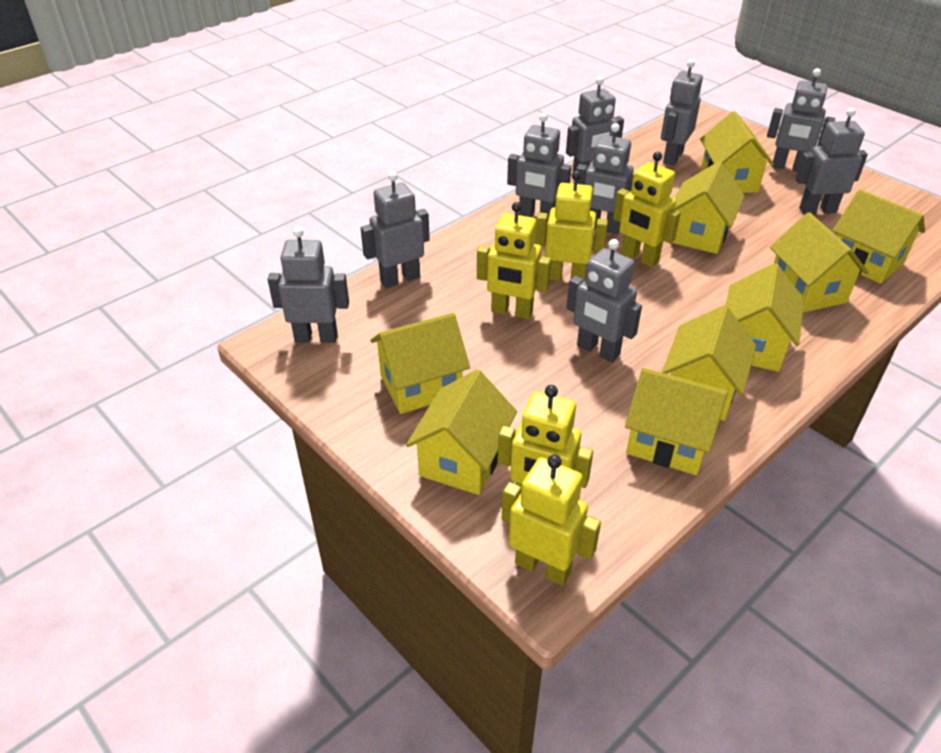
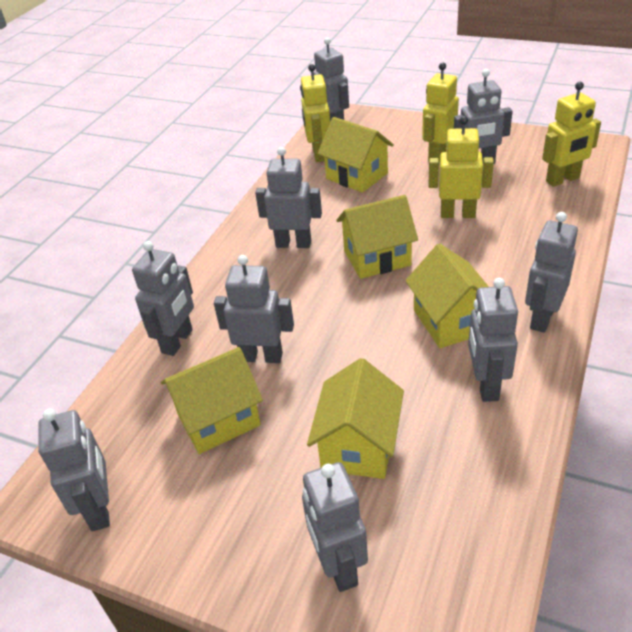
yellow house: [370,313,470,414] [406,370,517,495] [625,368,728,475] [662,305,756,421] [672,161,745,254] [700,111,774,193] [725,263,804,372] [770,212,869,313] [832,189,925,284] = 9 -> [161,347,263,454] [307,358,404,479] [317,117,394,193] [336,195,418,279] [405,244,489,348] = 5
yellow robot: [477,202,551,319] [498,385,593,488] [502,454,601,586] [535,171,608,281] [613,152,681,267] = 5 -> [300,64,330,162] [422,62,459,163] [429,116,494,218] [542,82,601,187] = 4

